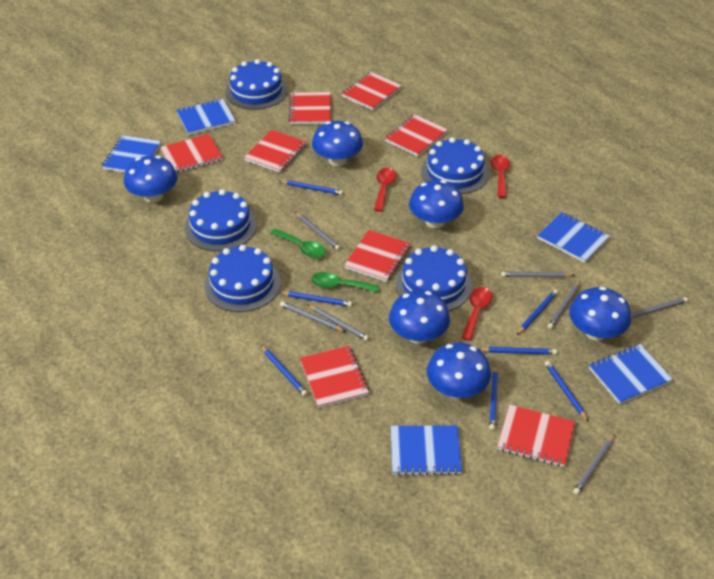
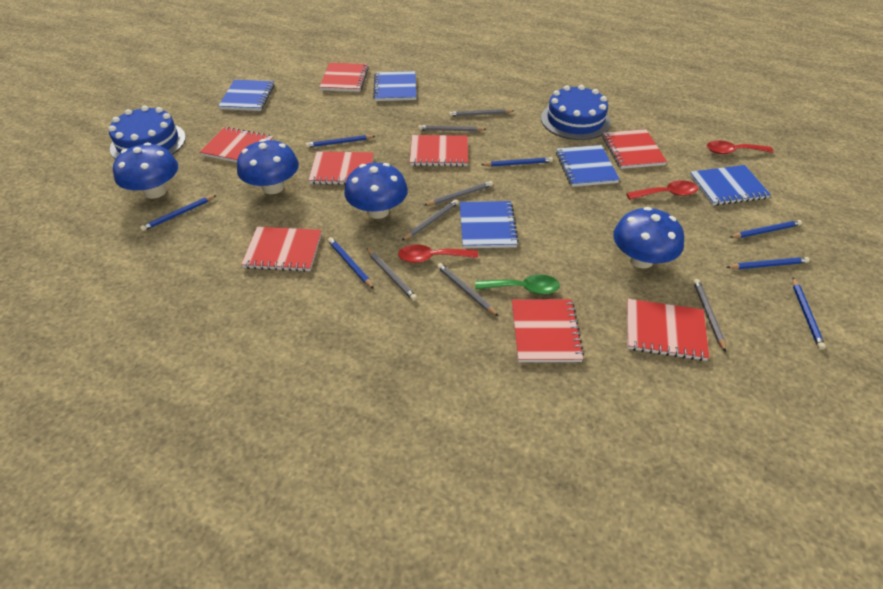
blue cake: [185,189,257,251] [204,245,281,312] [226,59,288,110] [396,245,472,311] [421,137,489,194] = 5 -> [108,106,186,159] [541,85,611,140] = 2
blue mushroom: [124,155,177,203] [312,121,363,166] [389,290,450,344] [409,180,464,229] [427,343,491,399] [569,287,631,341] = 6 -> [113,143,178,199] [237,139,299,194] [344,163,408,219] [613,207,684,269] = 4
green spoon: [270,229,326,258] [311,272,380,293] = 2 -> [475,274,560,294] = 1

